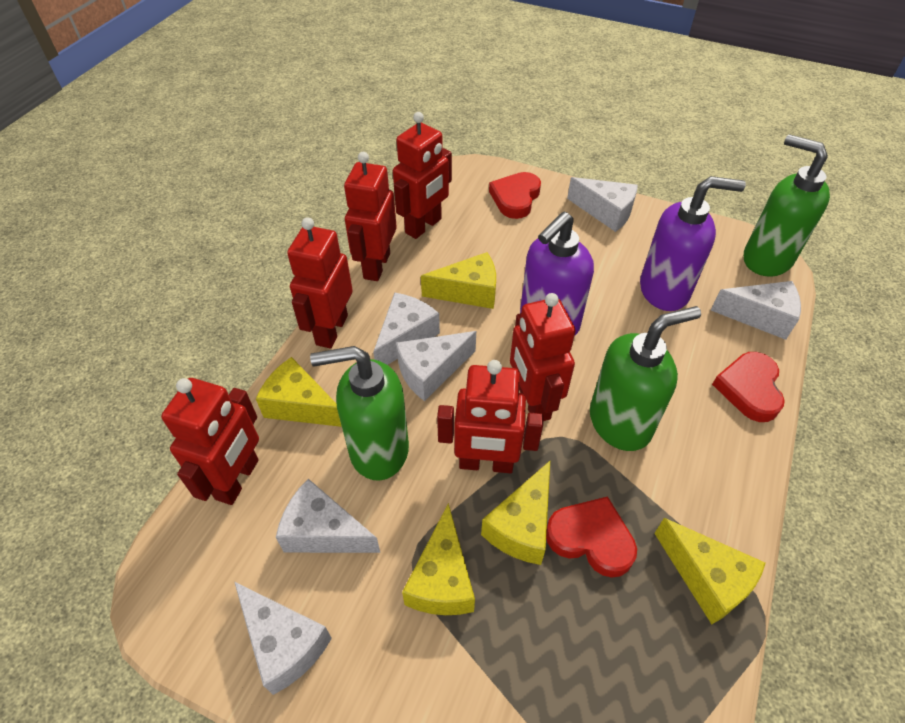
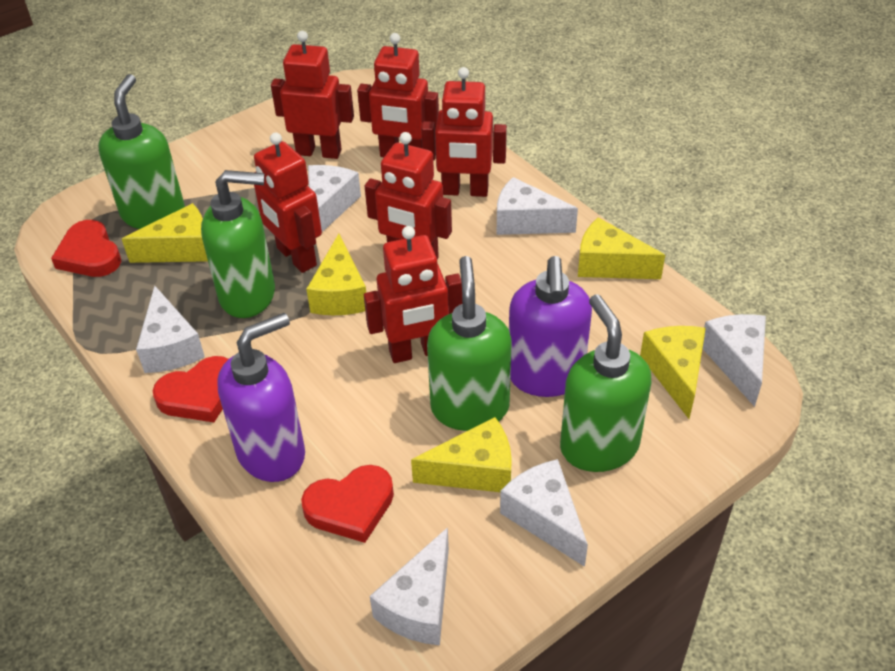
green soap dispenser: [310,346,409,480] [590,306,701,451] [744,134,830,277] = 3 -> [98,74,185,229] [201,170,275,318] [427,256,512,431] [560,294,651,472] = 4

